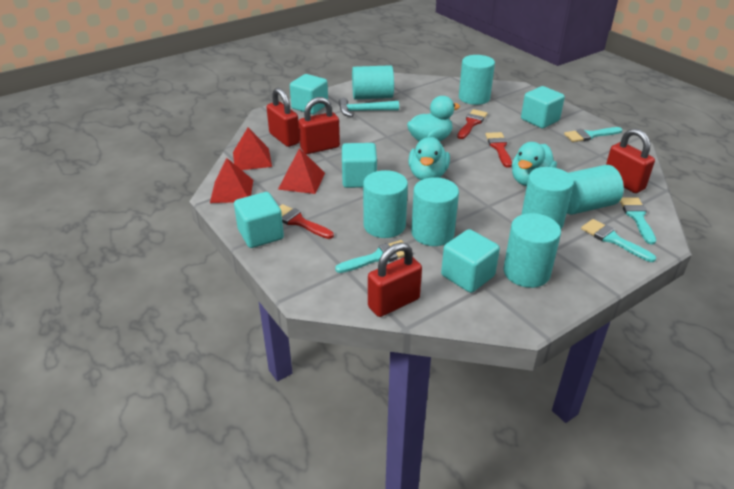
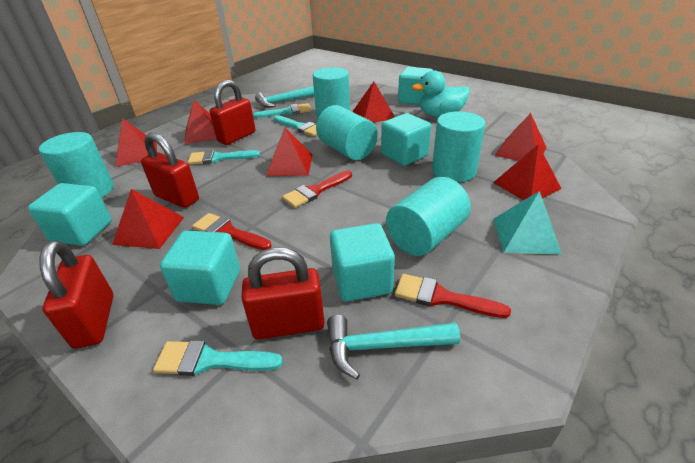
red pyramid: [210,158,253,203] [233,128,272,170] [278,148,325,194] = 3 -> [112,189,184,249] [115,118,157,167] [184,100,216,144] [266,128,312,176] [353,82,395,123] [493,144,562,200] [494,113,547,161] = 7
turquoise cylinder: [352,65,394,99] [363,170,408,238] [411,177,459,246] [459,55,495,105] [503,213,561,288] [521,167,574,229] [567,165,624,215] = 7 -> [39,132,114,198] [313,67,350,118] [316,105,378,160] [386,177,471,256] [432,111,485,182] = 5
turquoise duck: [407,96,460,142] [408,137,450,180] [512,142,557,186] = 3 -> [412,70,470,117] = 1
turquoise hammer: [339,98,399,117] = 1 -> [255,86,314,108] [327,315,460,380] = 2
turquoise pyramid: none = 0 -> [494,191,562,255] = 1

